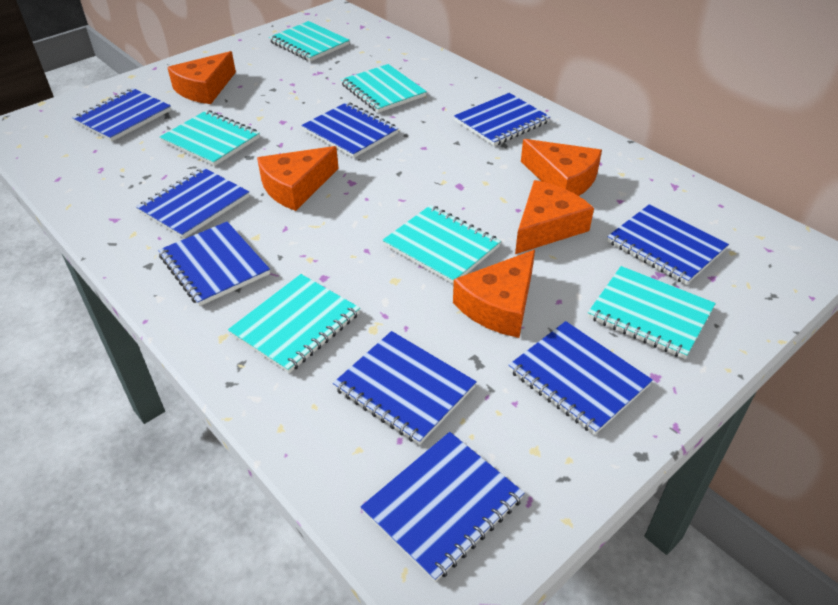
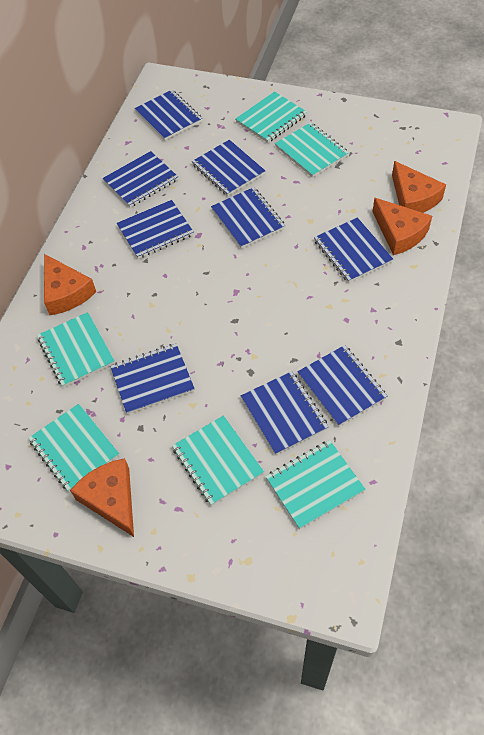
orange cheese: [167,51,236,104] [257,146,339,211] [453,250,535,338] [515,180,594,254] [521,139,602,196] = 5 -> [44,254,96,315] [70,458,134,537] [372,198,432,255] [392,161,446,213] = 4

